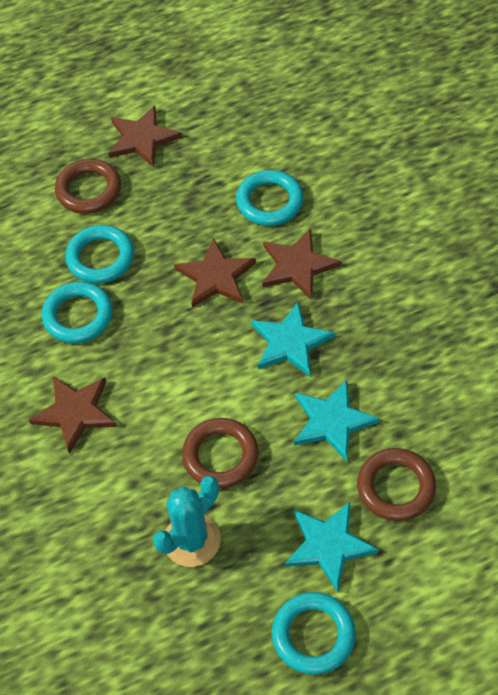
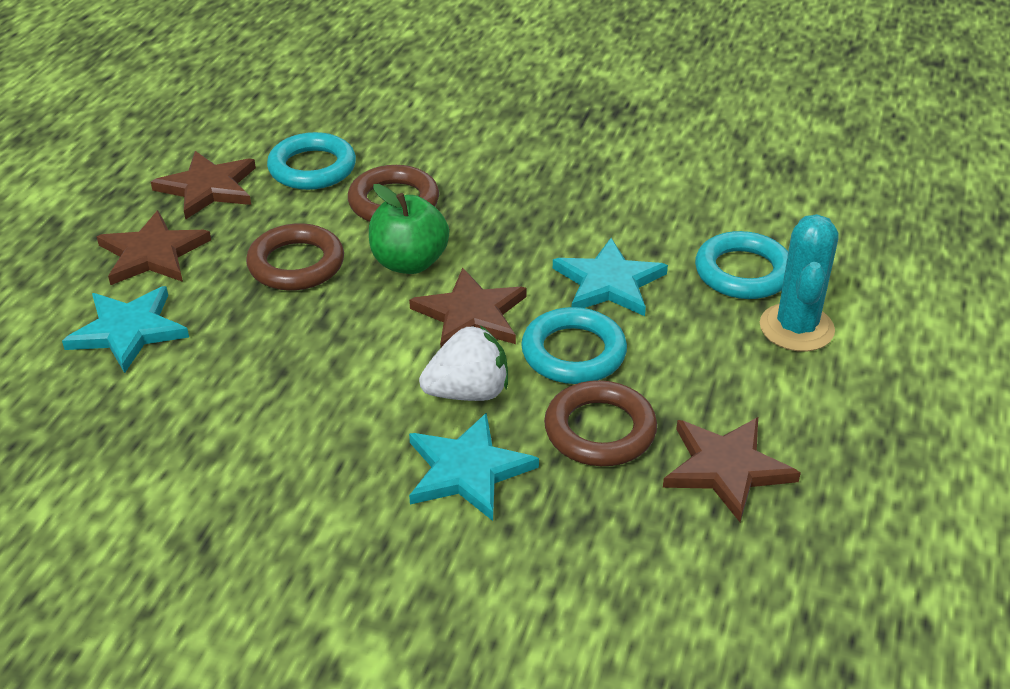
green apple: none = 0 -> [369,184,449,274] = 1
turquoise ring: [42,281,113,343] [65,225,134,284] [236,170,304,226] [272,592,356,675] = 4 -> [267,132,356,190] [521,307,627,384] [695,231,788,299] = 3
white strawberry: none = 0 -> [419,326,508,401] = 1

